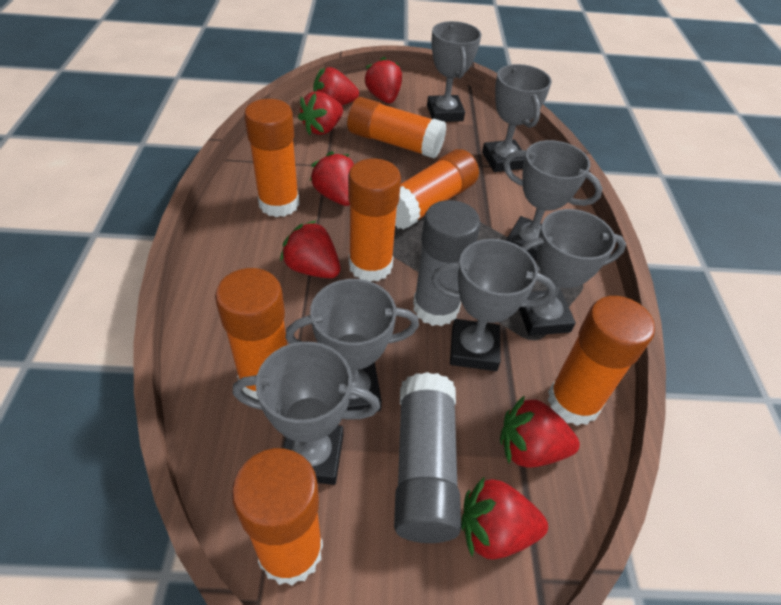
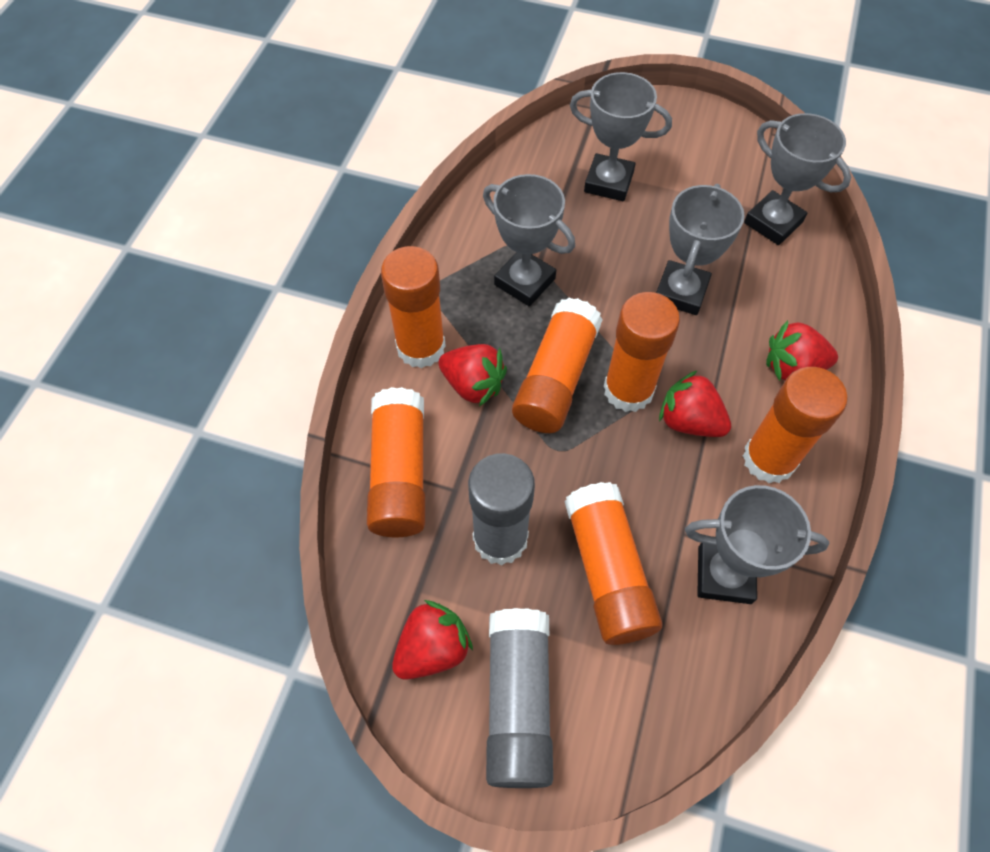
grey trophy: [233,342,380,485] [285,279,419,412] [427,21,482,122] [431,239,555,371] [482,64,552,172] [503,140,603,261] [519,209,626,336] = 7 -> [483,174,575,306] [570,72,672,201] [656,184,745,315] [685,485,829,604] [744,113,851,245] = 5
orange glue stick: [215,268,287,400] [232,448,323,585] [244,99,299,217] [347,97,447,159] [348,159,401,282] [395,149,479,230] [548,296,655,426] = 7 -> [367,387,425,538] [381,246,446,368] [512,298,603,433] [564,482,663,645] [604,292,680,412] [743,367,847,483] = 6
red strawberry: [280,220,341,278] [298,91,343,135] [310,151,354,206] [313,67,359,105] [364,57,402,103] [461,476,548,560] [500,395,580,468] = 7 -> [392,600,473,680] [438,344,507,407] [659,370,732,437] [766,320,838,381] = 4

